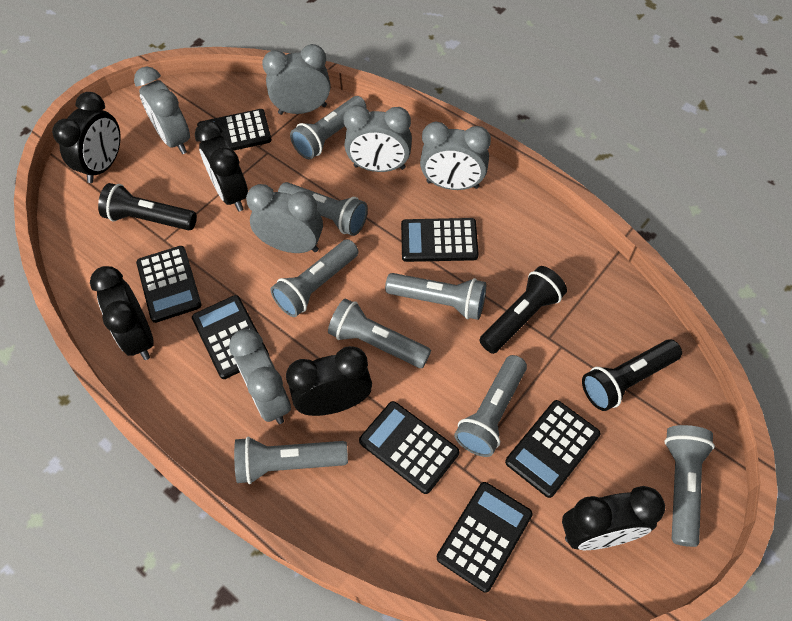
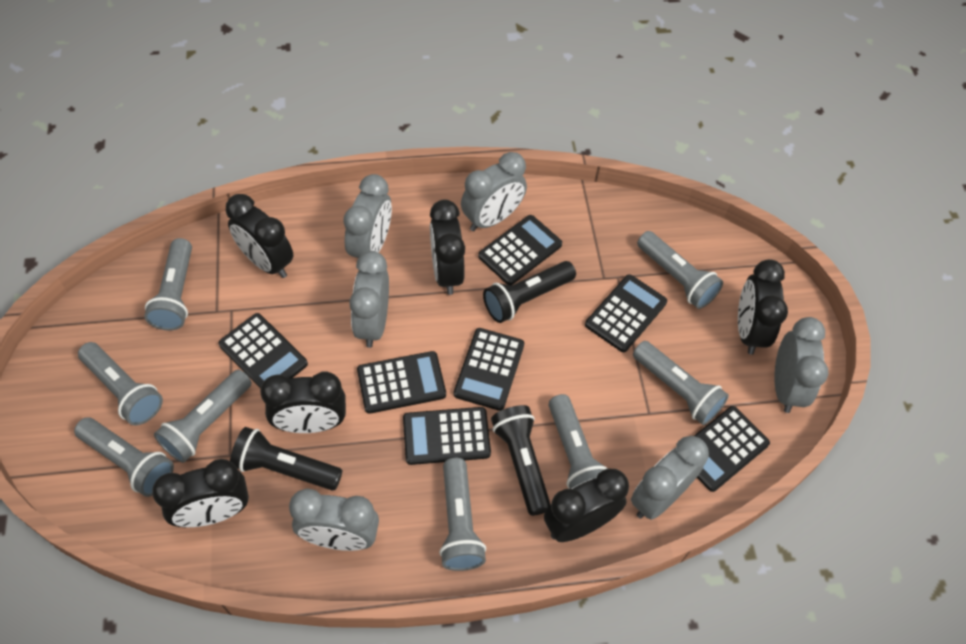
black clock: [52,92,121,183] [90,266,154,360] [195,121,248,212] [286,346,372,416] [562,486,665,550] = 5 -> [152,459,249,527] [226,194,294,278] [260,372,346,433] [430,199,465,295] [544,469,629,542] [738,259,788,355] = 6

